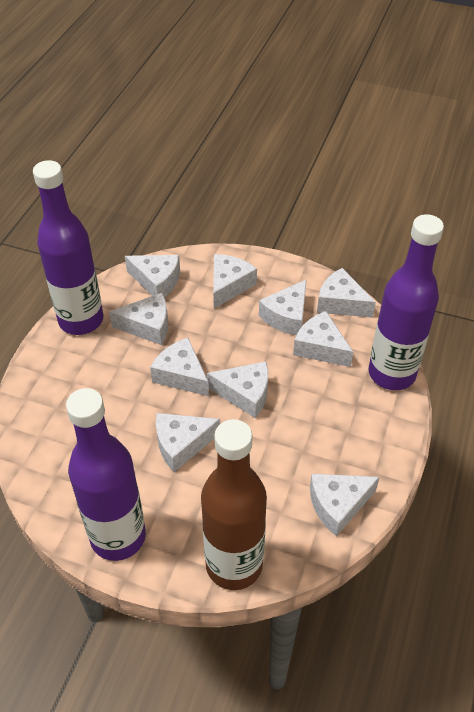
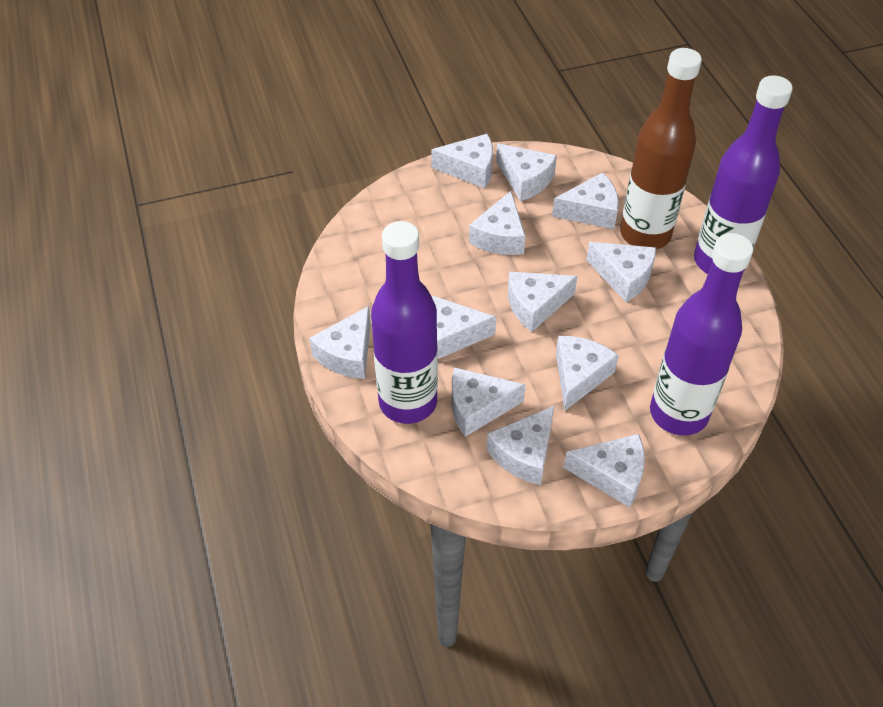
white cheese: [109,293,168,345] [125,255,180,297] [150,338,209,396] [156,413,220,472] [207,362,268,418] [213,254,257,309] [259,279,307,335] [293,311,353,367] [310,474,380,536] [317,268,376,318] = 10 -> [309,306,371,379] [431,296,496,359] [432,133,493,188] [451,367,526,437] [469,191,525,255] [487,406,554,485] [496,143,557,201] [508,272,578,332] [552,172,619,229] [556,336,619,411] [563,434,645,508] [586,242,656,302] = 12

